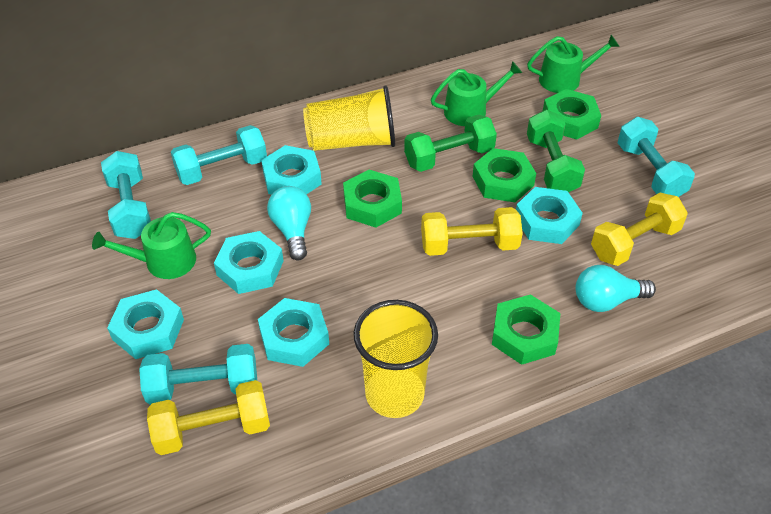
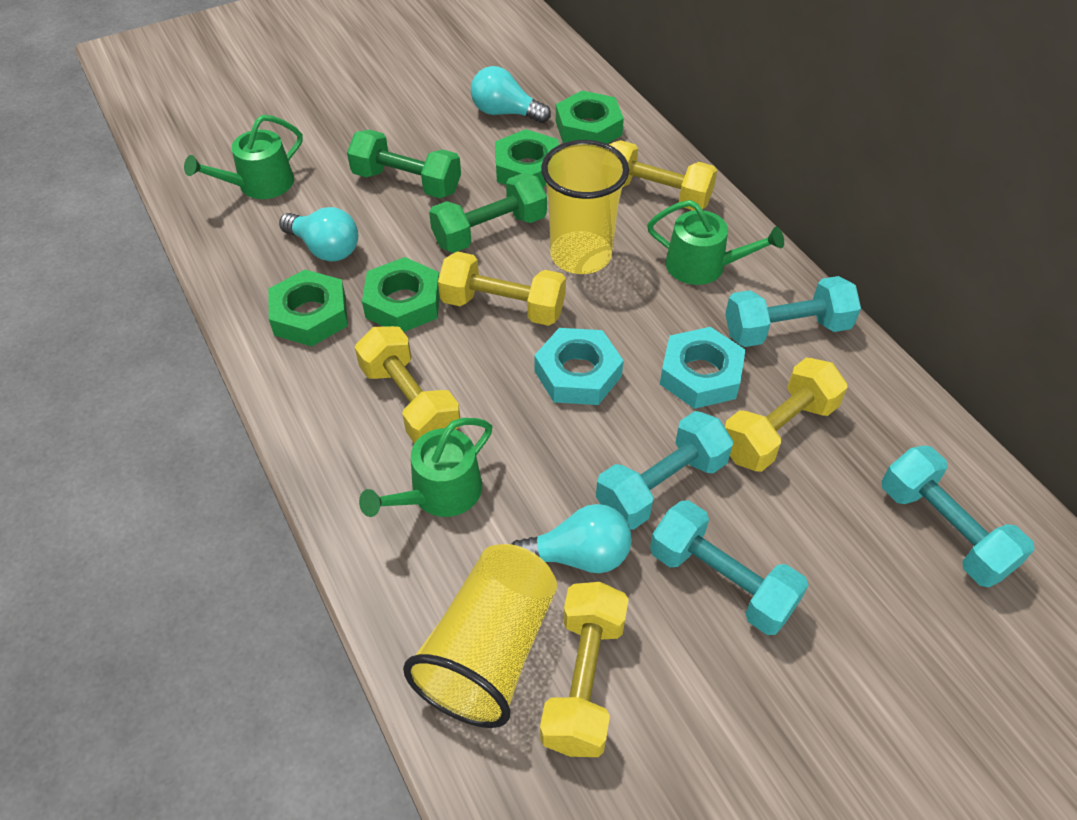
turquoise light bulb: [267,186,311,260] [576,265,656,312] = 2 -> [279,207,358,262] [471,66,551,123] [512,504,632,573] = 3
turquoise nut: [107,289,184,359] [214,231,283,294] [258,298,329,367] [261,145,322,195] [516,187,583,244] = 5 -> [534,328,624,405] [660,327,745,409] = 2
yellow dumbbell: [147,380,270,455] [421,207,523,256] [591,193,688,266] = 3 -> [355,326,460,444] [438,251,566,326] [540,582,629,757] [609,140,717,210] [725,358,847,472] = 5

